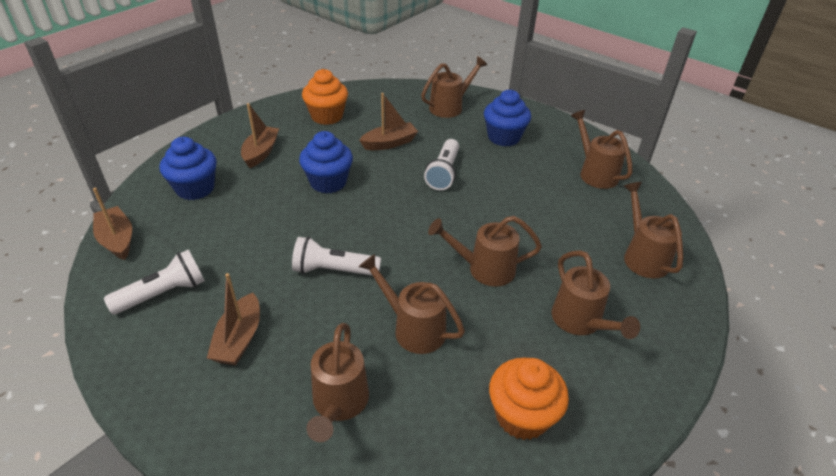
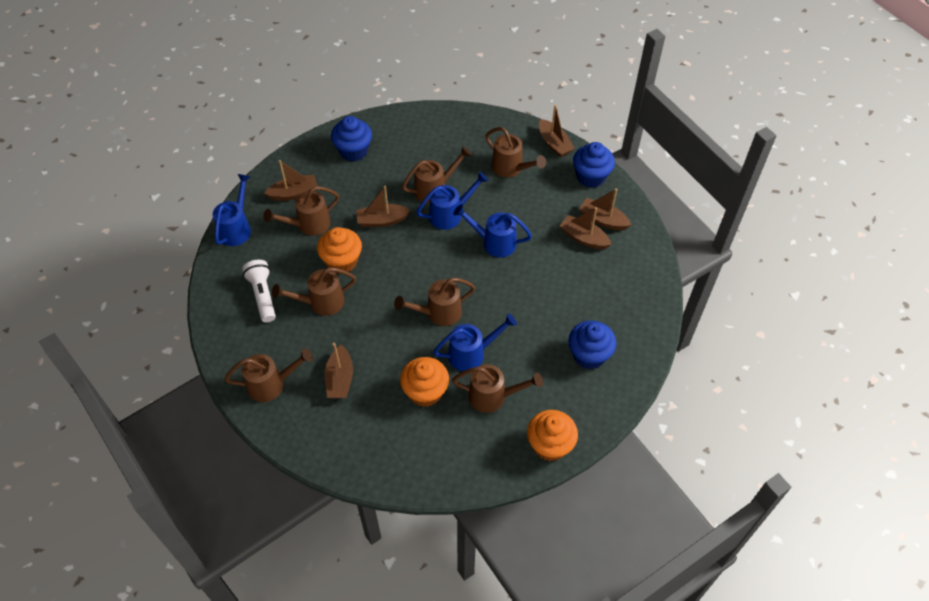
blue watering can: none = 0 -> [213,174,251,246] [417,172,488,230] [433,313,517,371] [453,204,532,258] = 4
brown boat: [93,188,132,260] [207,273,260,365] [241,103,279,168] [359,93,418,150] = 4 -> [264,160,318,201] [325,343,353,398] [356,186,410,227] [539,104,575,157] [560,207,612,249] [579,188,631,230] = 6
orange cupcake: [302,69,348,125] [489,358,569,440] = 2 -> [317,227,362,274] [400,357,449,407] [527,410,578,461] = 3
white flashlight: [104,249,205,315] [292,237,381,276] [424,139,459,190] = 3 -> [242,260,276,322] = 1

